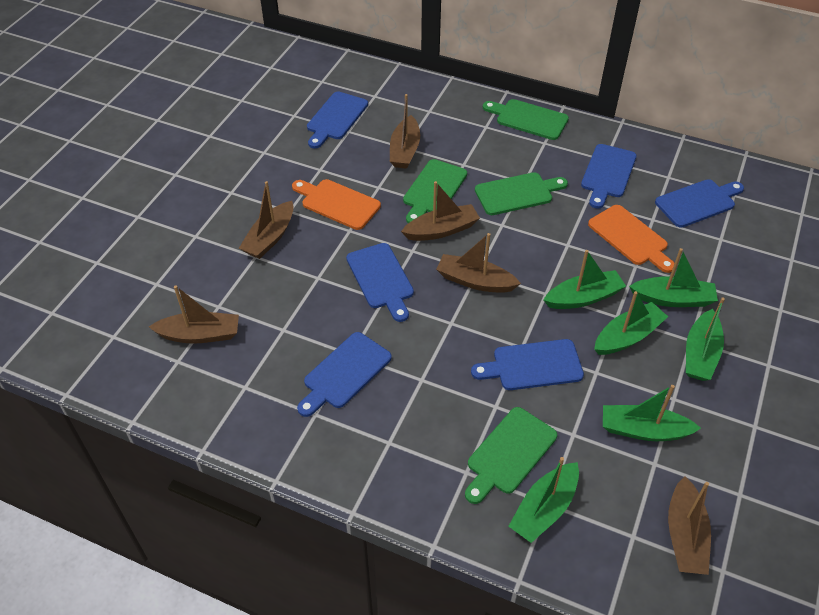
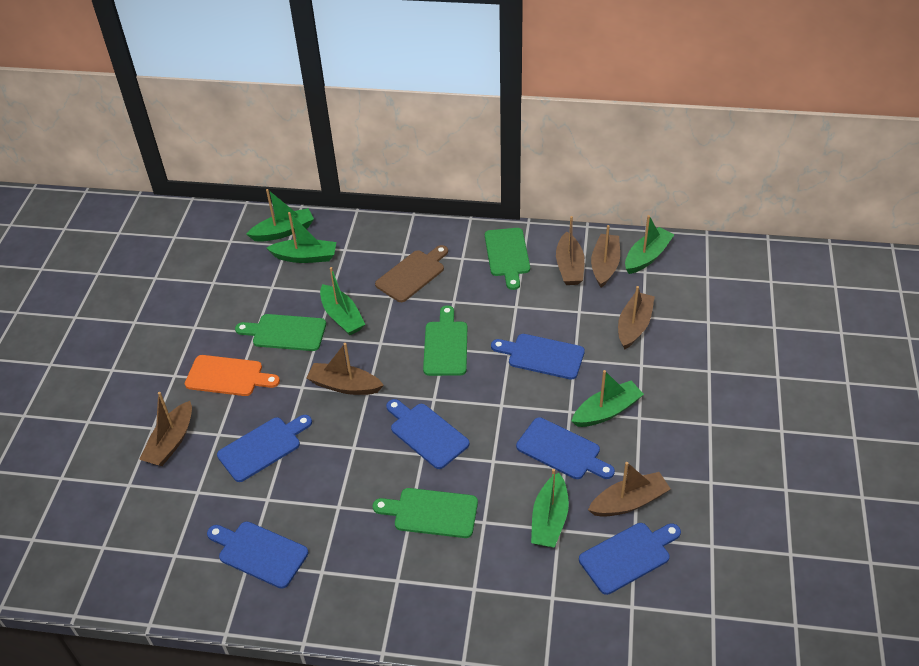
brown cutting board: none = 0 -> [375,245,448,302] = 1
orange cutting board: [292,179,381,230] [588,205,674,273] = 2 -> [185,355,280,396] = 1

